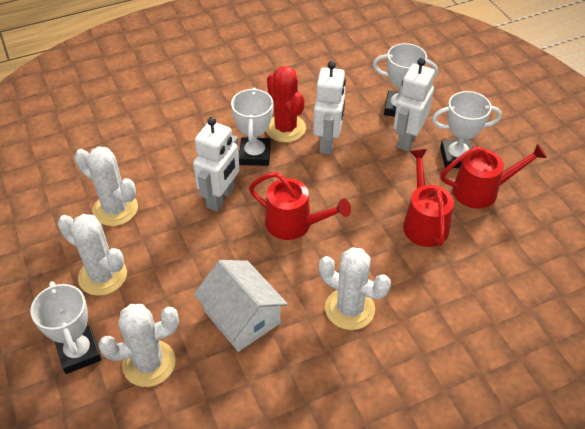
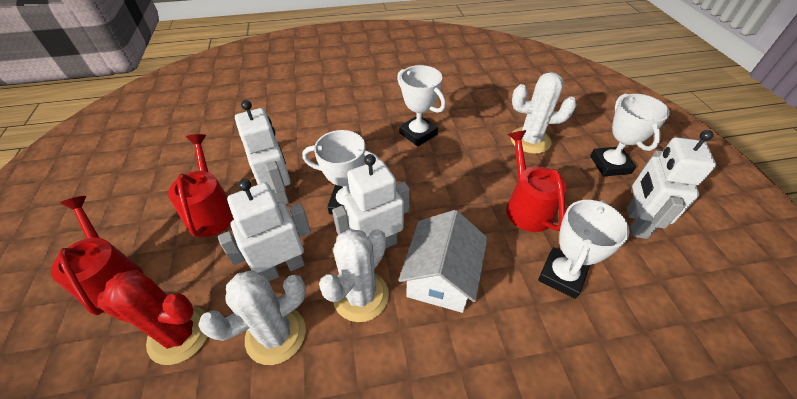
white cactus: [58,214,127,296] [75,146,138,226] [98,304,179,387] [319,247,391,330] = 4 -> [198,270,306,365] [319,229,389,322] [511,72,577,154] = 3
white robot: [193,117,240,211] [313,61,346,154] [393,58,435,151] = 3 -> [218,179,311,281] [235,100,291,205] [332,154,410,248] [627,130,716,239] = 4

